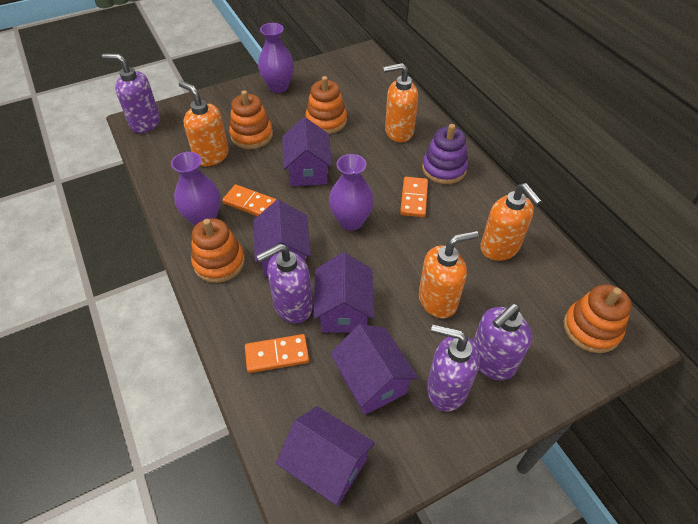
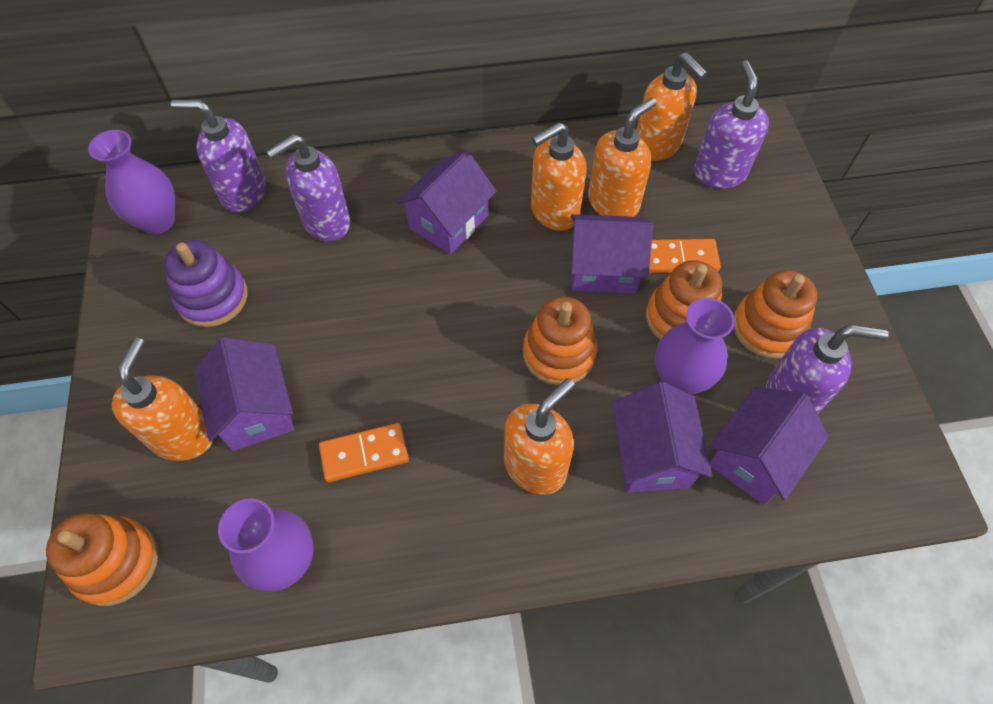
orange domino: [222,184,277,216] [245,334,309,373] [400,177,428,217] = 3 -> [319,423,409,482] [649,239,721,273] = 2
orange soap dispenser: [179,81,229,166] [383,63,418,142] [419,231,479,318] [480,183,542,261] = 4 -> [112,338,213,461] [504,378,575,495] [531,122,587,231] [588,97,657,217] [637,52,708,161] = 5

